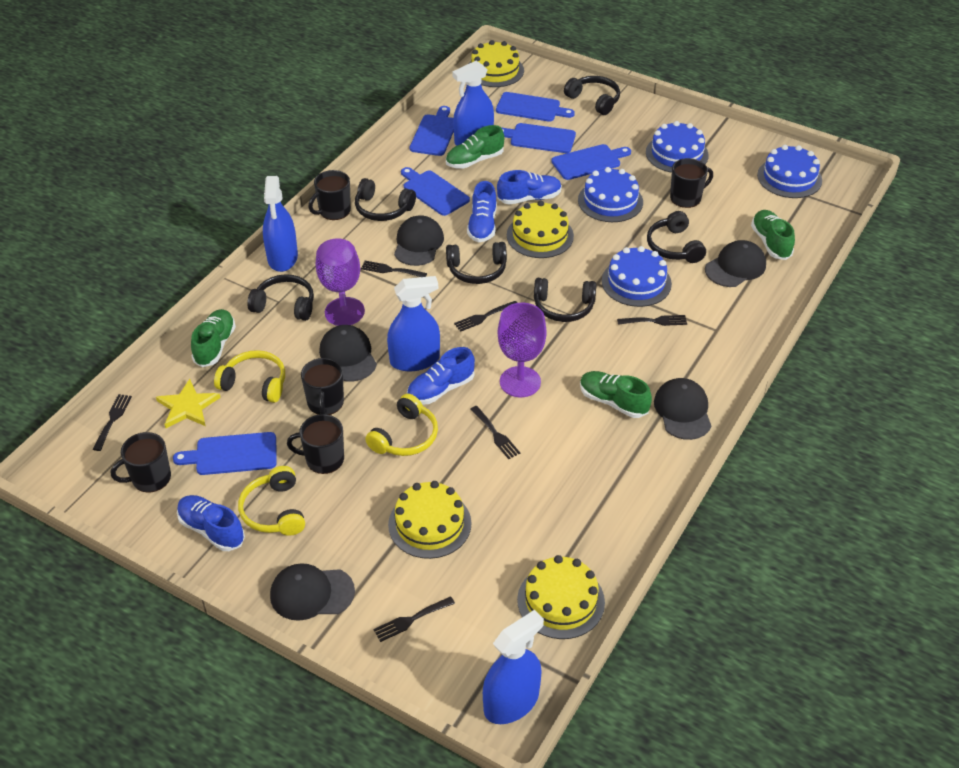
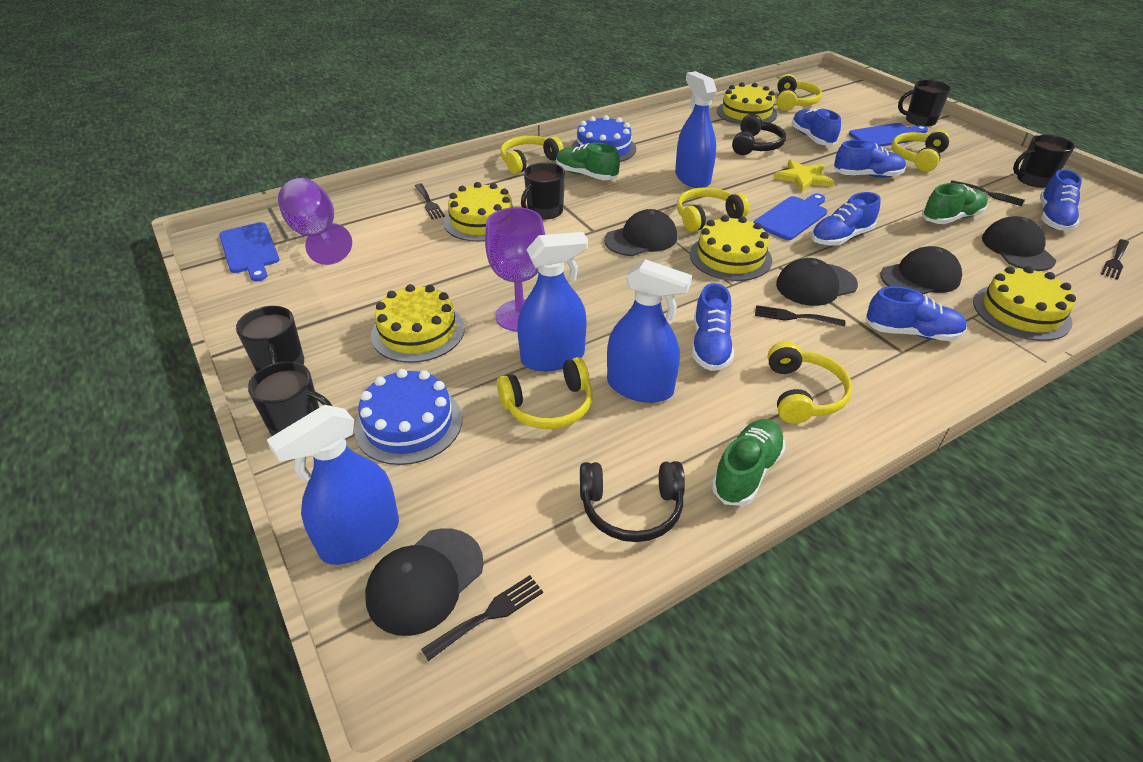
black fork: [93,394,132,451] [361,261,427,277] [373,596,455,642] [454,301,517,332] [470,406,520,459] [617,315,687,326] = 6 -> [415,183,445,219] [421,575,543,661] [755,305,845,327] [950,180,1025,206] [1101,239,1129,280] = 5
black headphones: [247,274,314,321] [355,178,416,221] [446,242,507,284] [534,278,596,322] [564,76,620,115] [647,211,706,263] = 6 -> [580,461,685,542] [732,114,786,155] = 2
blue cake: [578,167,643,222] [602,246,672,307] [646,121,709,173] [757,145,822,198] = 4 -> [354,369,462,465] [572,115,636,162] = 2
blue cutting board: [173,432,277,475] [401,167,470,216] [410,106,454,156] [496,92,575,122] [502,123,576,153] [551,144,631,180] = 6 -> [219,222,279,281] [754,193,827,240] [849,123,928,147] = 3
blue shoe: [177,495,245,551] [407,347,475,404] [467,181,497,242] [497,170,562,204] = 4 -> [692,283,734,371] [792,108,841,146] [811,192,880,246] [834,140,906,178] [865,286,967,341] [1040,169,1082,230] = 6
green shoe: [191,309,236,367] [446,125,504,169] [580,371,652,418] [751,210,795,260] = 4 -> [556,143,620,180] [711,419,786,506] [922,183,988,224] = 3
yellow cake: [388,481,472,559] [469,40,524,87] [507,200,574,258] [517,555,605,639] = 4 -> [371,284,465,363] [444,182,512,242] [690,215,772,281] [717,82,777,125] [973,266,1076,341] = 5
yellow headphones: [214,350,285,403] [238,466,305,536] [365,394,438,456] = 3 -> [497,357,592,429] [500,136,564,174] [677,187,750,232] [768,341,852,424] [776,74,822,111] [891,130,950,171] = 6

